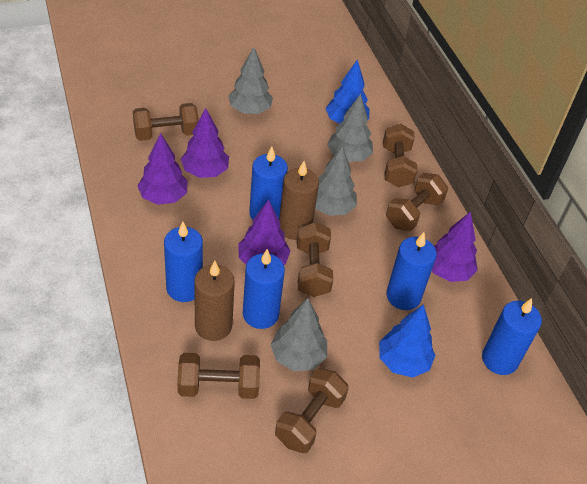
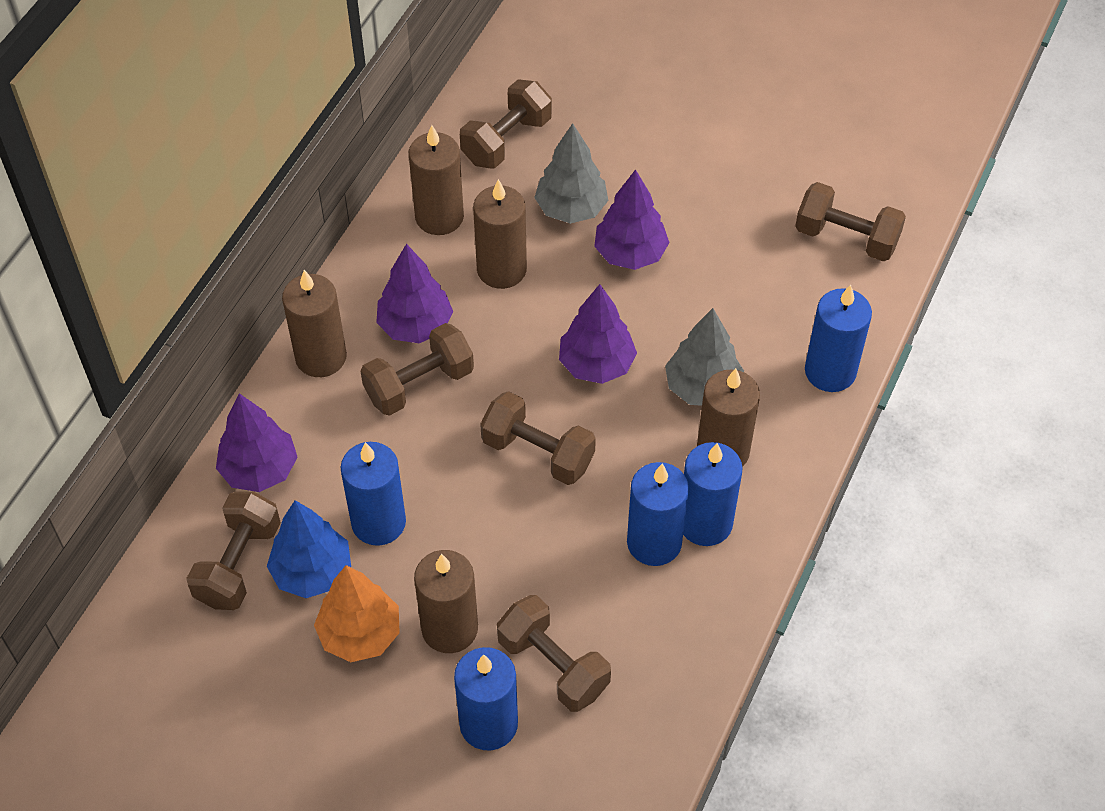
blue tree: [325,60,370,124] [379,304,435,378] = 2 -> [267,500,351,598] = 1
brown candle: [194,261,235,341] [279,161,319,240] = 2 -> [282,270,347,377] [409,125,464,235] [414,550,478,653] [473,179,527,289] [697,368,760,467] = 5
grey tree: [228,47,273,114] [270,298,327,371] [315,146,357,216] [327,94,373,162] = 4 -> [534,123,608,224] [665,308,744,406] = 2
orange tree: none = 0 -> [314,565,400,662] = 1

